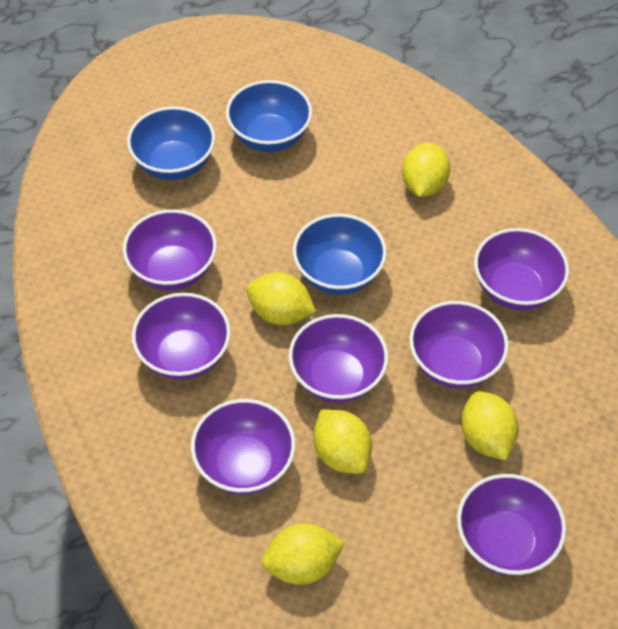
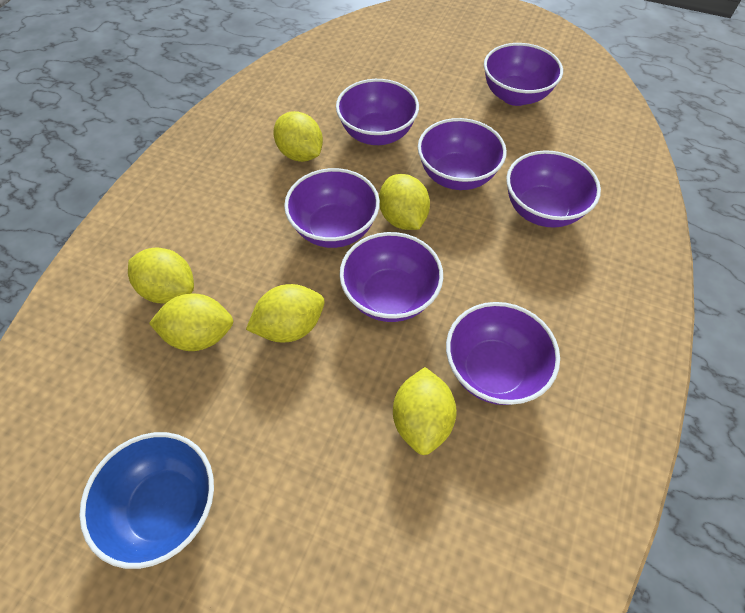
blue bowl: [127,106,215,180] [226,80,312,152] [293,214,387,295] = 3 -> [79,432,214,569] = 1
yellow lemon: [246,272,316,325] [262,523,345,585] [313,409,372,474] [402,143,450,197] [461,391,519,461] = 5 -> [128,248,194,304] [149,293,233,351] [246,284,325,343] [273,111,323,162] [379,174,430,230] [393,367,457,455] = 6

